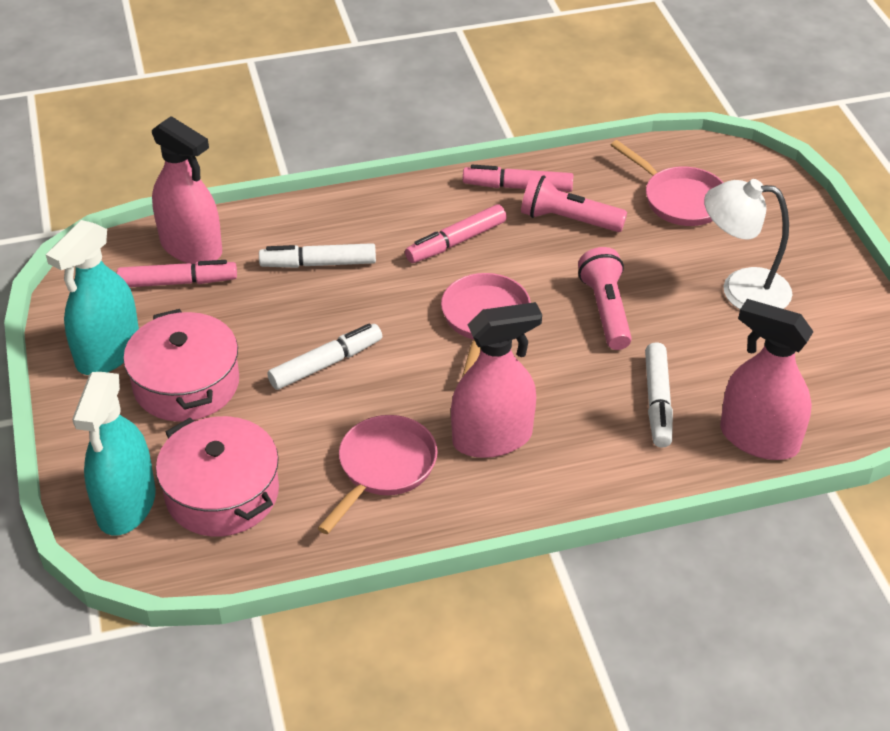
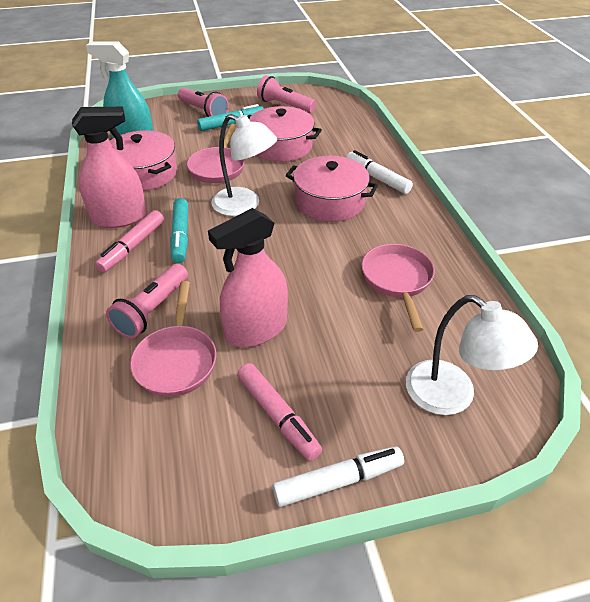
pink flashlight: [521,174,627,232] [578,247,632,350] = 2 -> [106,264,188,339] [178,88,229,117] [257,75,316,113] = 3
pink marker: [117,260,237,287] [405,205,507,263] [463,165,574,192] = 3 -> [95,210,164,273] [237,363,322,461] = 2
pink pot: [123,309,239,422] [156,416,279,537] = 2 -> [110,130,177,191] [247,106,322,162] [286,156,378,222] = 3
pink spray bottle: [152,116,222,264] [451,302,542,458] [720,299,814,460] = 3 -> [72,107,147,228] [208,208,288,347] = 2
turquoise marker: none = 0 -> [170,198,188,263] [197,104,264,131] = 2
turquoise spray bottle: [46,220,139,375] [72,372,156,535] = 2 -> [86,41,153,138] = 1
white lamp: [704,179,792,309] = 1 -> [211,114,277,216] [406,295,538,415] = 2
white marker: [259,243,376,268] [267,323,382,390] [645,342,673,448] = 3 -> [272,446,404,507] [346,150,413,194] = 2

